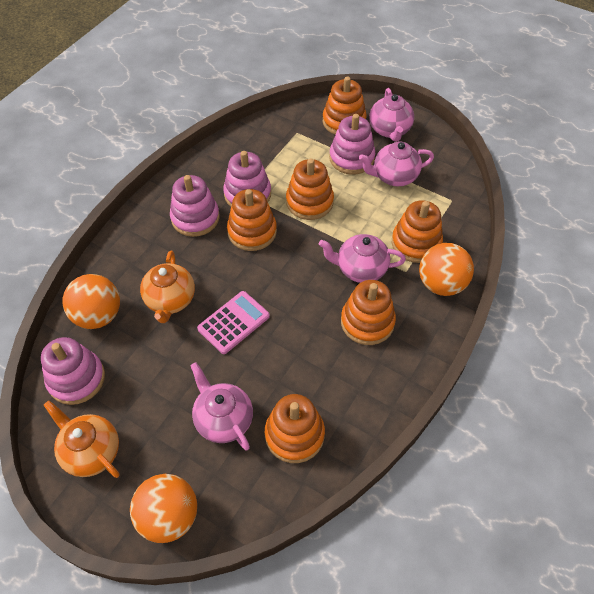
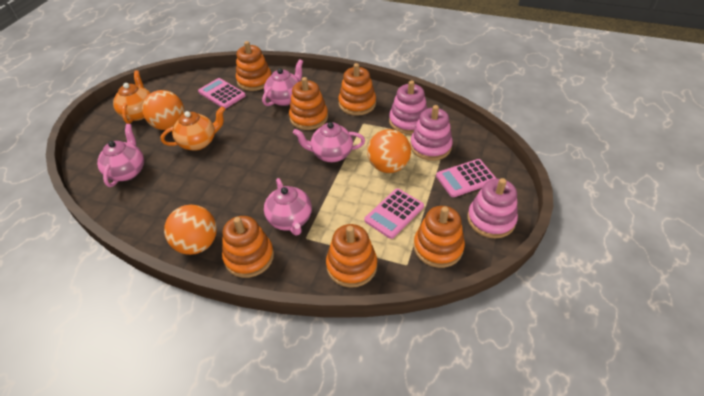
pink calculator: [197,291,270,354] = 1 -> [198,78,246,109] [364,188,424,239] [436,159,497,197] = 3
pink stacking toy: [41,337,105,405] [170,175,220,237] [223,151,271,207] [329,114,375,175] = 4 -> [389,80,427,134] [410,105,453,161] [468,178,518,239] = 3

